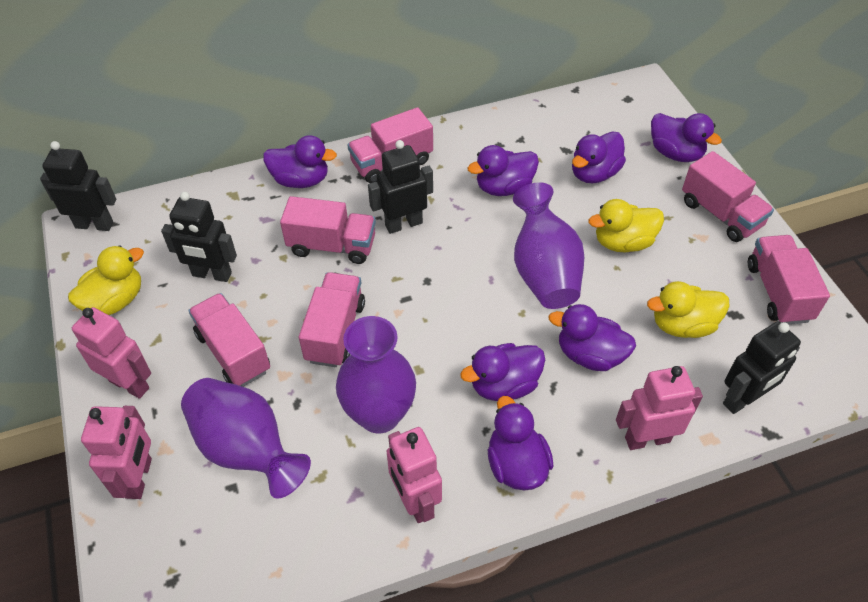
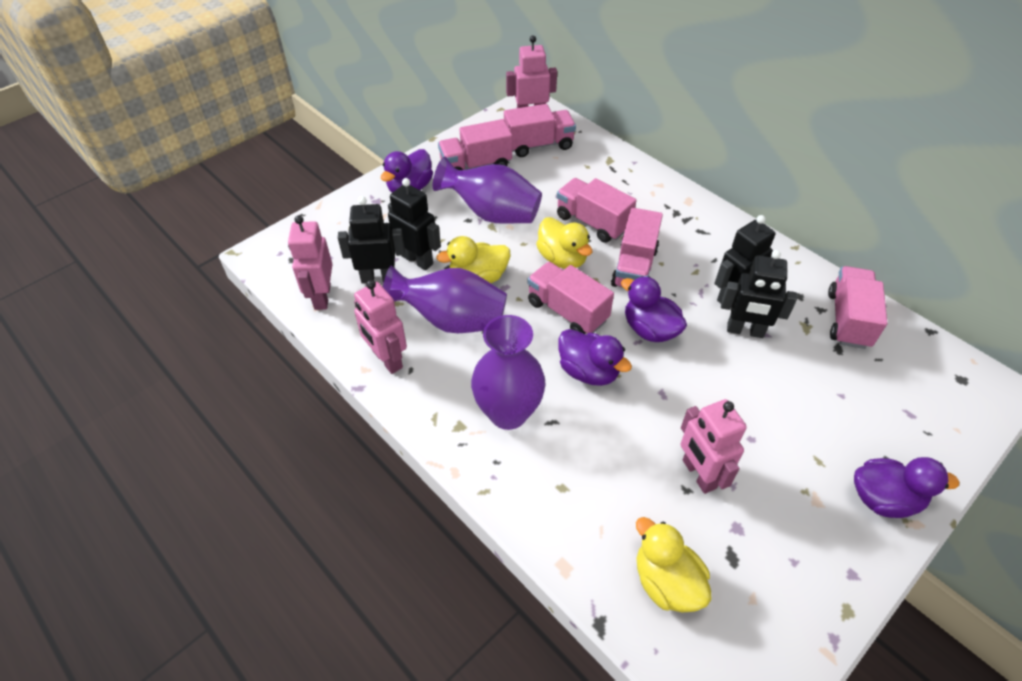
purple duck: [263,135,337,188] [460,343,545,401] [467,145,539,196] [488,396,554,490] [548,304,636,371] [572,131,626,184] [651,113,722,162] = 7 -> [381,149,433,193] [558,329,632,386] [621,276,687,342] [854,457,959,518] = 4

